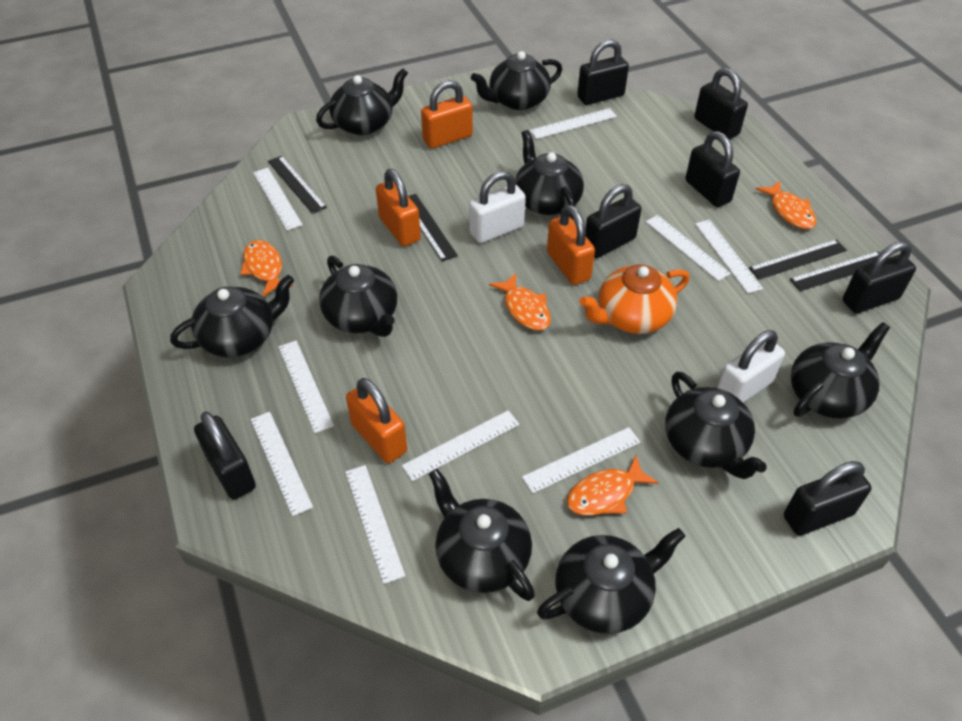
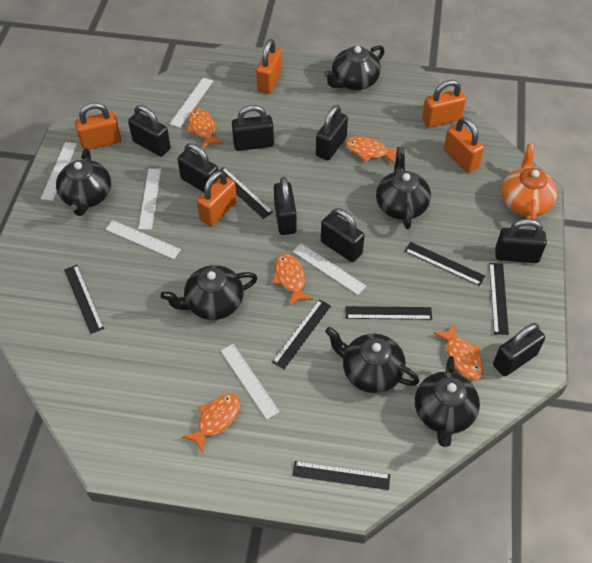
black padlock: [194,411,256,500] [577,40,629,105] [586,184,641,258] [685,131,740,207] [694,68,748,140] [784,461,872,536] [843,241,916,313] = 7 -> [128,105,171,156] [177,143,219,192] [232,105,274,151] [274,177,296,235] [316,105,348,161] [321,208,365,262] [493,323,545,376] [495,219,547,263] = 8
black ruler: [268,156,327,214] [408,194,458,261] [749,239,847,279] [790,251,880,291] = 4 -> [64,265,104,334] [219,167,273,219] [272,299,331,369] [292,461,390,490] [346,306,432,320] [405,242,485,286] [489,263,509,335] = 7
black teapot: [170,275,294,357] [316,68,408,135] [319,256,397,337] [429,469,535,601] [471,51,562,110] [515,130,584,220] [537,528,686,634] [665,372,767,479] [791,322,890,419] = 9 -> [56,148,111,216] [161,265,257,320] [324,45,385,90] [325,327,419,393] [376,147,431,229] [415,356,480,447] = 6
orange fish: [240,240,293,297] [489,273,551,331] [567,455,659,516] [756,181,816,229] = 4 -> [182,394,241,453] [187,108,223,149] [272,254,313,306] [345,136,397,164] [434,324,483,380] = 5
orange padlock: [346,378,407,463] [376,169,421,246] [421,80,473,149] [547,205,595,285] = 4 -> [75,103,121,150] [197,170,237,226] [256,39,282,94] [422,80,466,128] [444,117,484,173] = 5
white padlock: [469,171,526,243] [717,330,785,403] = 2 -> none = 0
white ruler: [251,412,313,516] [253,168,303,231] [278,341,334,433] [345,465,405,584] [402,410,519,481] [522,427,641,494] [530,108,617,139] [646,215,731,281] [695,220,763,294] = 9 -> [41,142,77,201] [105,220,181,259] [138,169,161,230] [169,78,213,128] [221,344,280,419] [293,243,366,295] = 6

